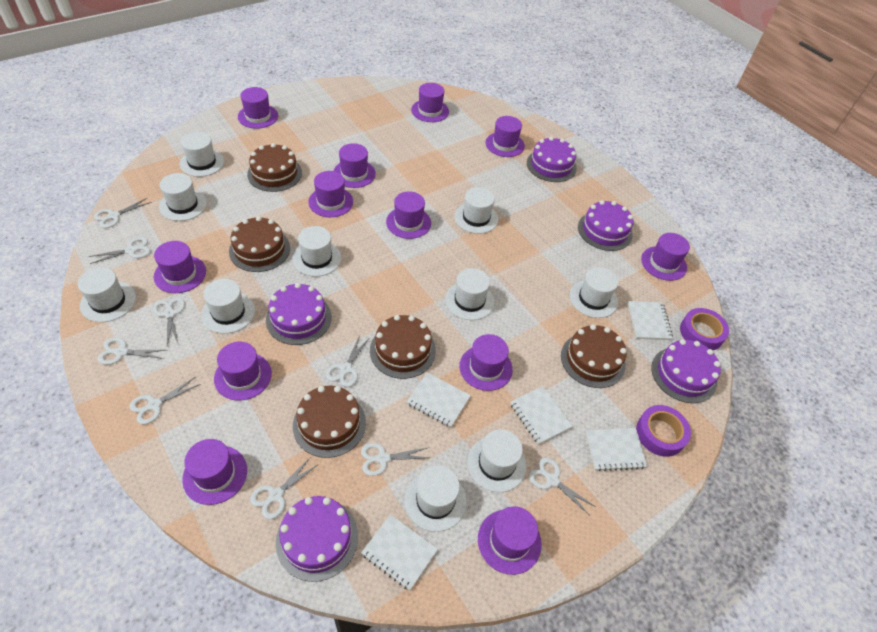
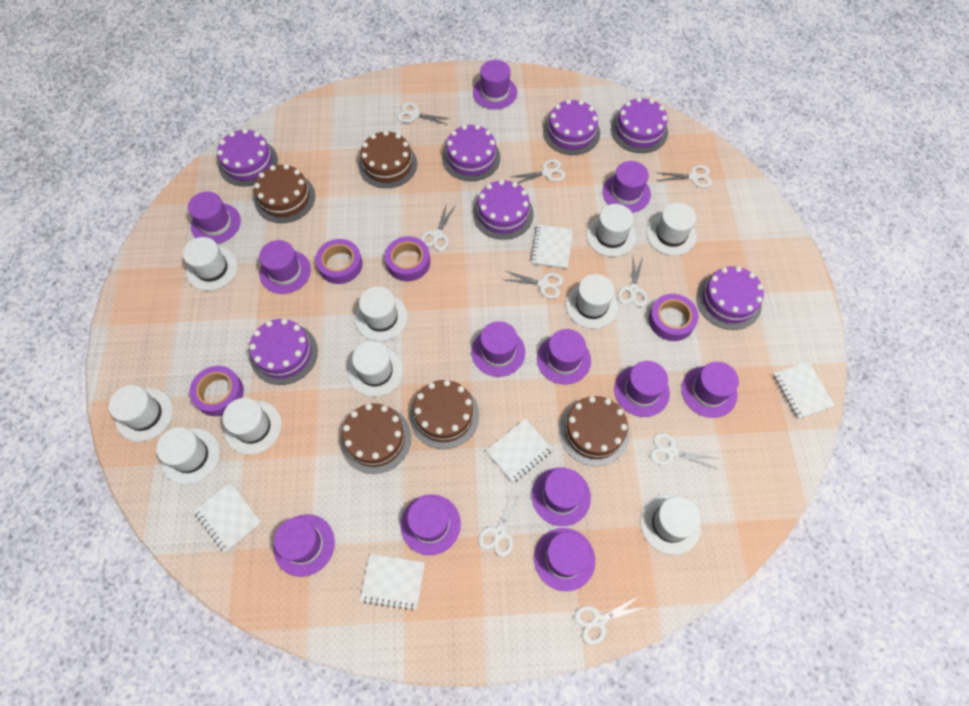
purple cake: [266,283,331,345] [276,496,358,582] [527,137,577,182] [578,200,634,251] [651,339,721,403] = 5 -> [217,129,278,186] [249,319,318,385] [442,124,500,181] [473,180,534,240] [543,99,600,155] [611,97,668,153] [696,266,764,330] = 7
purple tape: [636,405,691,457] [680,308,729,350] = 2 -> [189,366,244,416] [315,239,362,284] [385,236,430,281] [649,294,699,341] = 4

